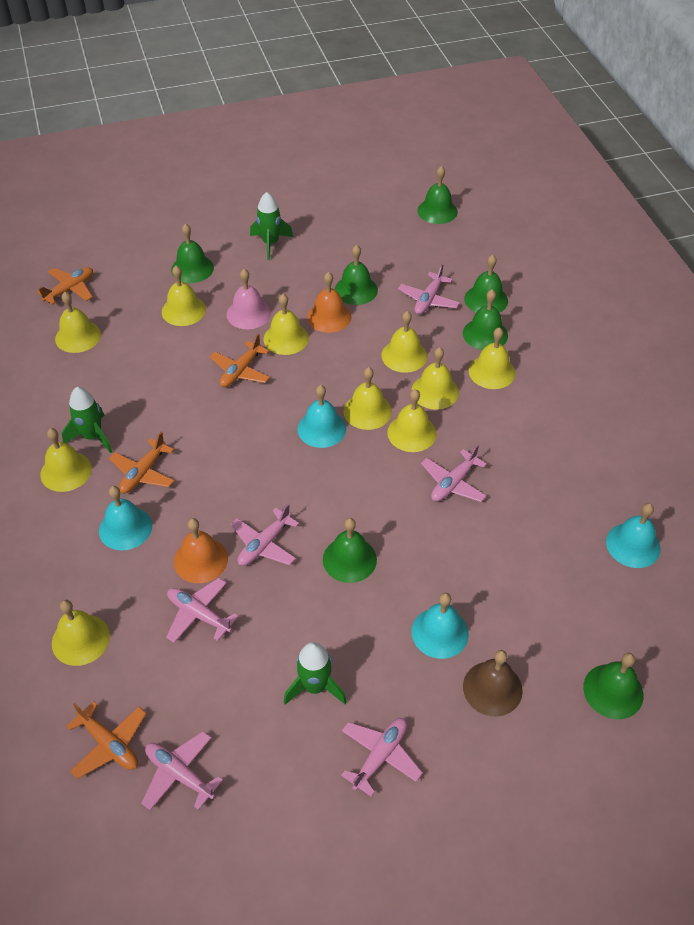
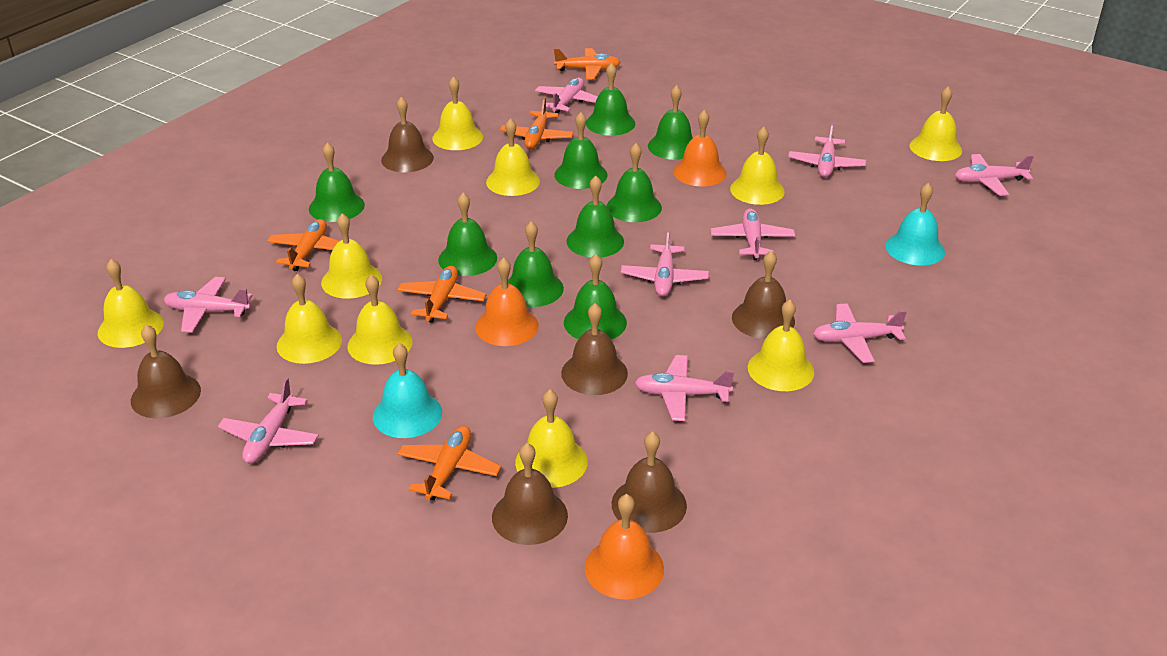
brown bell: [463,650,523,716] = 1 -> [131,325,201,418] [381,97,434,172] [492,443,568,545] [561,303,628,395] [612,431,687,533] [732,251,795,339] = 6
green bell: [171,223,214,283] [323,518,377,583] [335,245,378,305] [417,166,458,224] [463,289,508,350] [464,255,508,313] [583,653,643,719] = 7 -> [309,142,365,222] [438,193,497,276] [508,221,564,307] [554,112,607,189] [564,254,627,340] [566,176,624,258] [586,63,635,136] [607,143,662,222] [648,85,693,160] = 9
green rocket: [62,387,112,453] [250,192,293,260] [283,642,347,705] = 3 -> none = 0
orange bell: [174,518,228,583] [307,272,351,333] = 2 -> [475,257,539,346] [585,494,664,600] [673,110,727,186] = 3
orange plane: [37,267,93,305] [66,701,147,779] [109,432,174,493] [210,334,270,387] = 4 -> [267,219,339,271] [397,266,487,323] [397,426,501,500] [500,97,574,149] [554,48,621,79] = 5
pink bell: [227,269,271,329] = 1 -> none = 0
pink plane: [141,731,223,810] [166,578,239,643] [231,504,299,566] [341,718,423,797] [398,264,460,315] [421,444,487,502] = 6 -> [163,277,253,333] [218,378,319,464] [535,78,598,113] [621,229,709,297] [635,355,734,421] [710,208,795,260] [788,123,866,177] [813,303,907,363] [955,154,1034,196] = 9
turquoise bell: [99,486,152,550] [297,385,346,448] [412,593,469,659] [606,503,660,568] = 4 -> [373,343,442,438] [886,183,945,266] = 2

